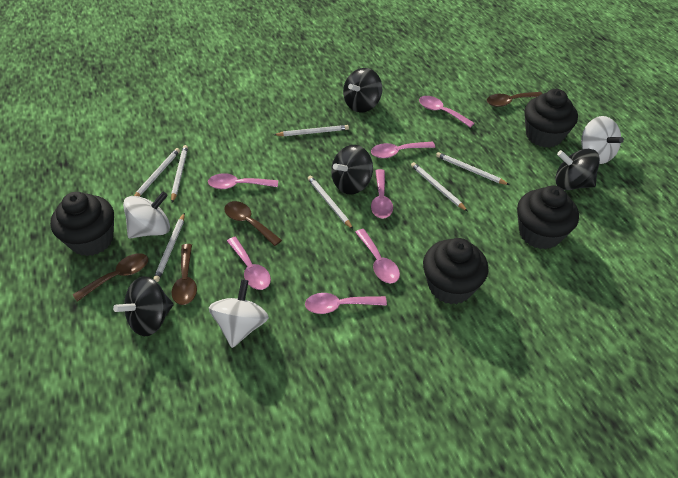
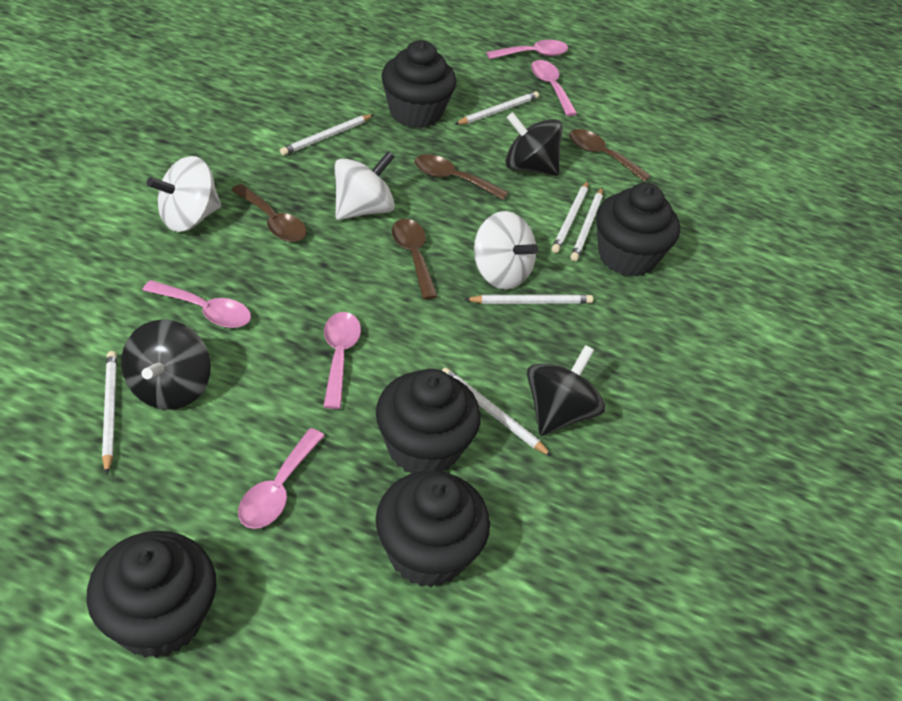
black cupcake: [50,192,114,256] [423,238,489,304] [517,185,579,249] [524,89,578,148] = 4 -> [86,531,217,658] [376,369,481,473] [376,471,490,587] [381,40,456,128] [596,183,680,277] = 5
black spinning top: [113,276,174,336] [331,145,373,194] [343,68,382,113] [555,149,600,190] = 4 -> [121,319,211,410] [505,112,563,176] [527,345,605,436] = 3
pink spoon: [208,173,278,189] [227,237,271,290] [305,293,387,314] [355,229,400,284] [371,142,435,158] [371,169,393,219] [419,96,475,128] = 7 -> [143,280,251,328] [238,428,325,529] [323,312,361,409] [486,40,568,59] [531,60,577,116] = 5

